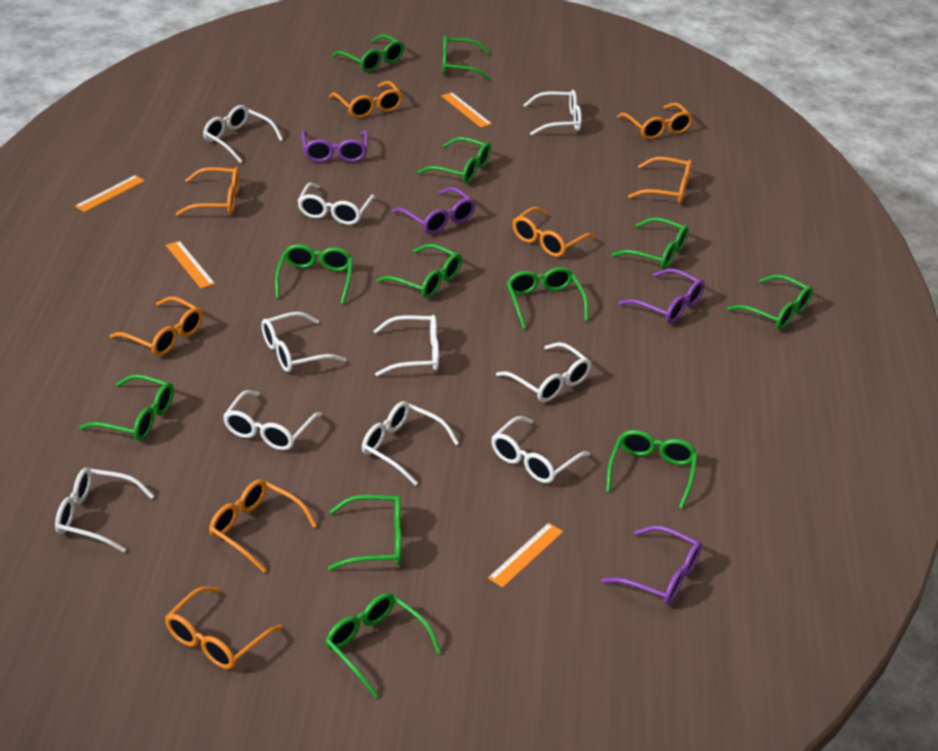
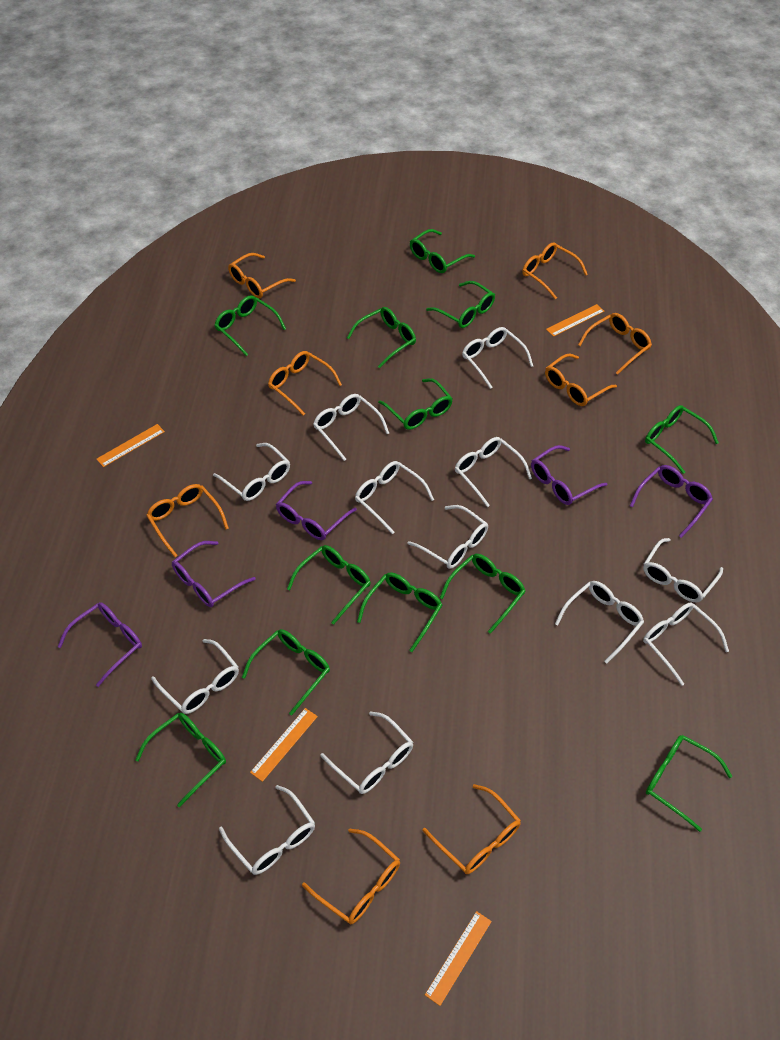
purple glasses: [302,131,368,162] [392,187,476,234] [601,526,702,605] [618,268,705,324] = 4 -> [58,602,142,687] [172,541,256,607] [276,481,357,540] [531,445,607,505] [630,465,713,538] = 5
white glasses: [55,468,154,552] [203,105,283,163] [223,390,322,450] [261,312,346,372] [298,182,376,225] [362,401,459,486] [374,315,439,376] [491,416,590,483] [496,342,591,402] [523,90,582,135] = 10 -> [151,639,239,714] [213,443,290,501] [219,785,315,875] [313,394,389,461] [320,711,413,794] [355,461,434,534] [408,505,488,569] [455,437,532,507] [462,327,533,389] [555,581,644,664] [643,538,723,602] [643,603,729,686] = 12

